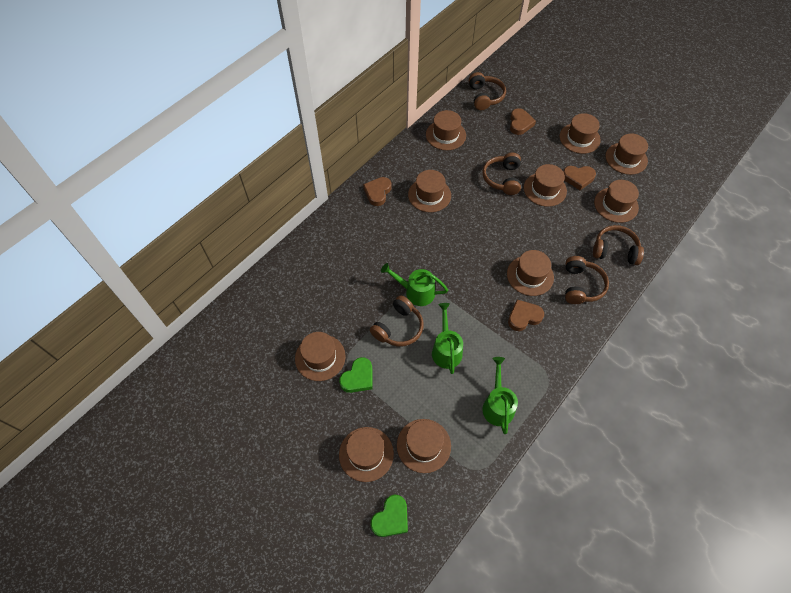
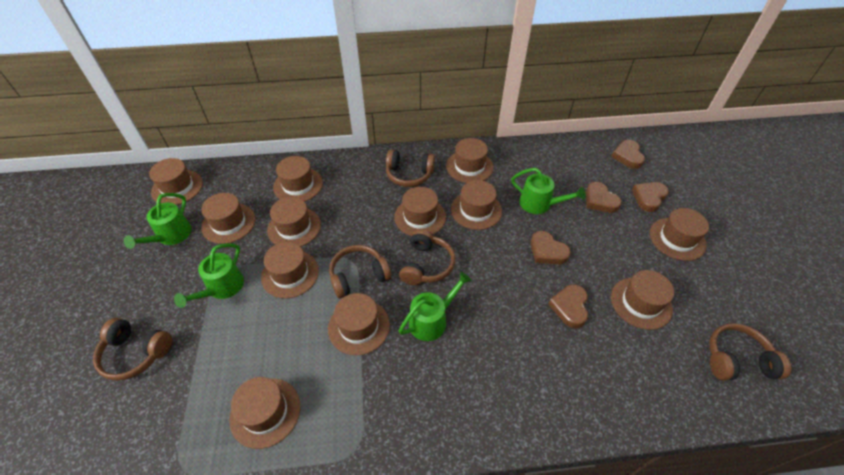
brown hat: [295,332,346,381] [339,427,394,482] [397,419,451,473] [408,170,451,212] [426,110,466,150] [507,250,554,296] [524,164,567,207] [560,113,601,154] [594,180,639,223] [605,134,648,175] = 10 -> [149,158,203,205] [201,193,256,244] [229,377,300,449] [261,242,319,298] [267,197,321,247] [273,156,323,202] [328,293,390,355] [394,187,446,236] [446,138,493,183] [451,180,502,230] [611,270,674,330] [650,208,709,261] = 12
brown heart: [363,177,392,206] [508,300,544,331] [510,108,536,135] [563,166,596,190] = 4 -> [531,231,571,264] [548,284,588,328] [586,182,622,213] [611,140,645,169] [632,182,669,212] = 5
green heart: [339,357,373,393] [371,495,408,537] = 2 -> none = 0
green watering can: [381,263,448,306] [432,303,463,374] [482,357,518,434] = 3 -> [124,193,192,249] [174,243,244,308] [399,272,472,341] [511,168,586,214] = 4

